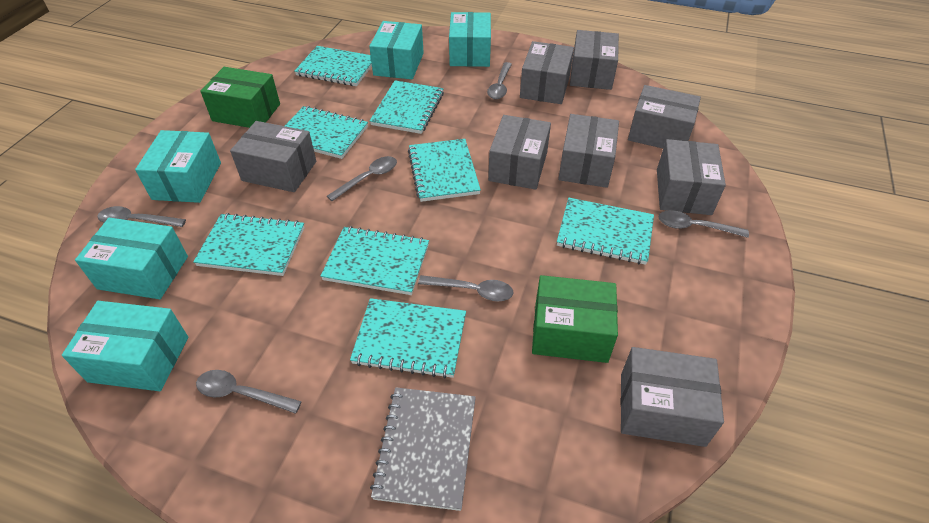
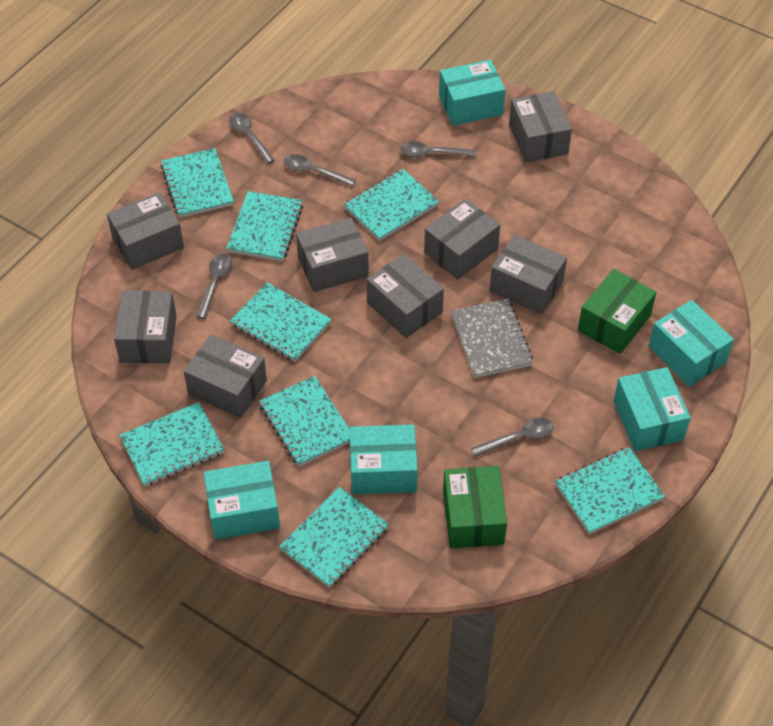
grey spoon: [97,206,186,227] [196,370,302,414] [327,156,397,201] [418,275,513,301] [487,62,512,99] [658,210,749,238] = 6 -> [196,253,232,319] [229,113,275,164] [284,155,356,186] [400,141,476,157] [471,418,554,457] = 5

